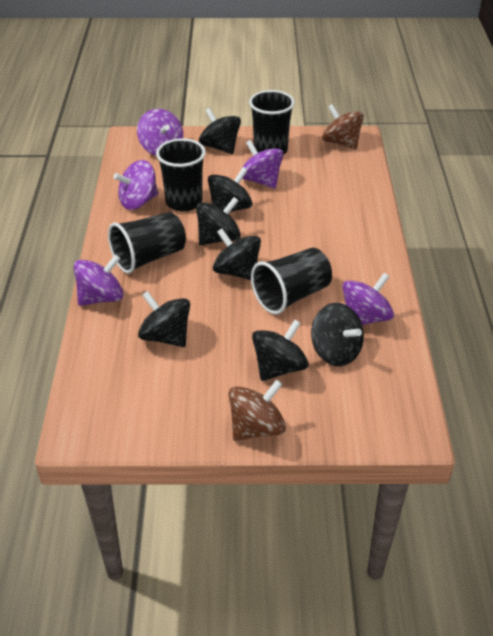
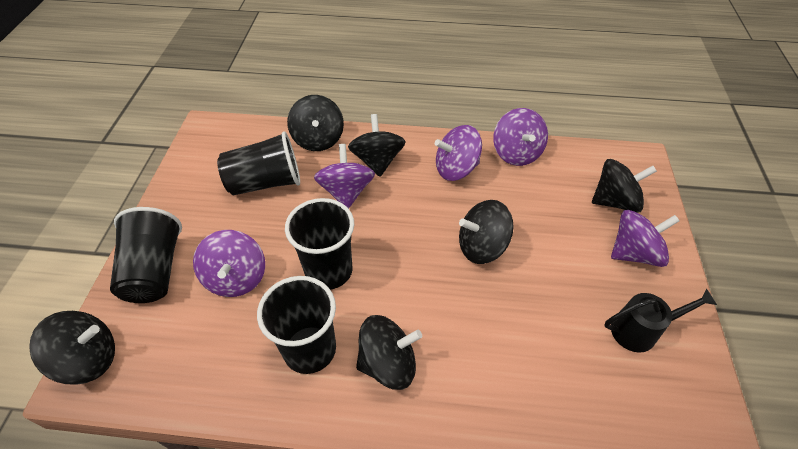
black spinning top: [138,291,190,347] [196,197,241,245] [199,108,241,154] [208,167,252,212] [213,228,261,280] [252,320,309,381] [311,303,364,366] = 7 -> [29,311,115,385] [287,95,344,151] [348,114,406,177] [356,315,422,390] [459,200,514,264] [592,159,657,213] = 6
black watering can: none = 0 -> [604,289,717,353] = 1
brown spinning top: [228,380,286,441] [322,104,364,150] = 2 -> none = 0

